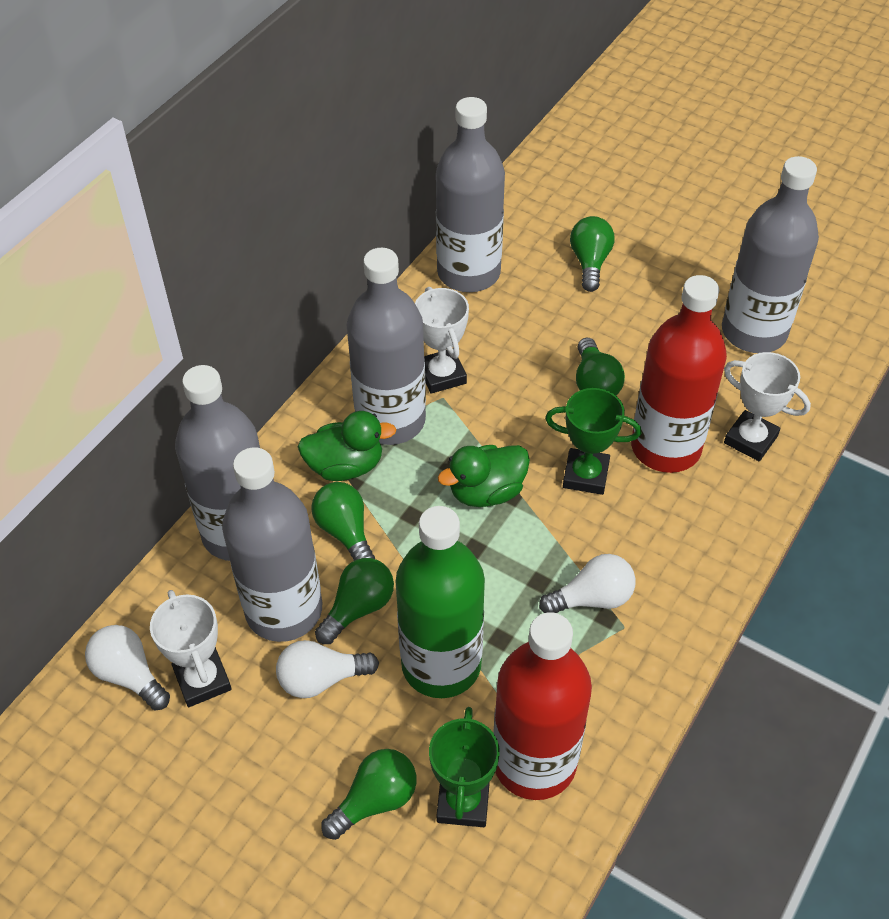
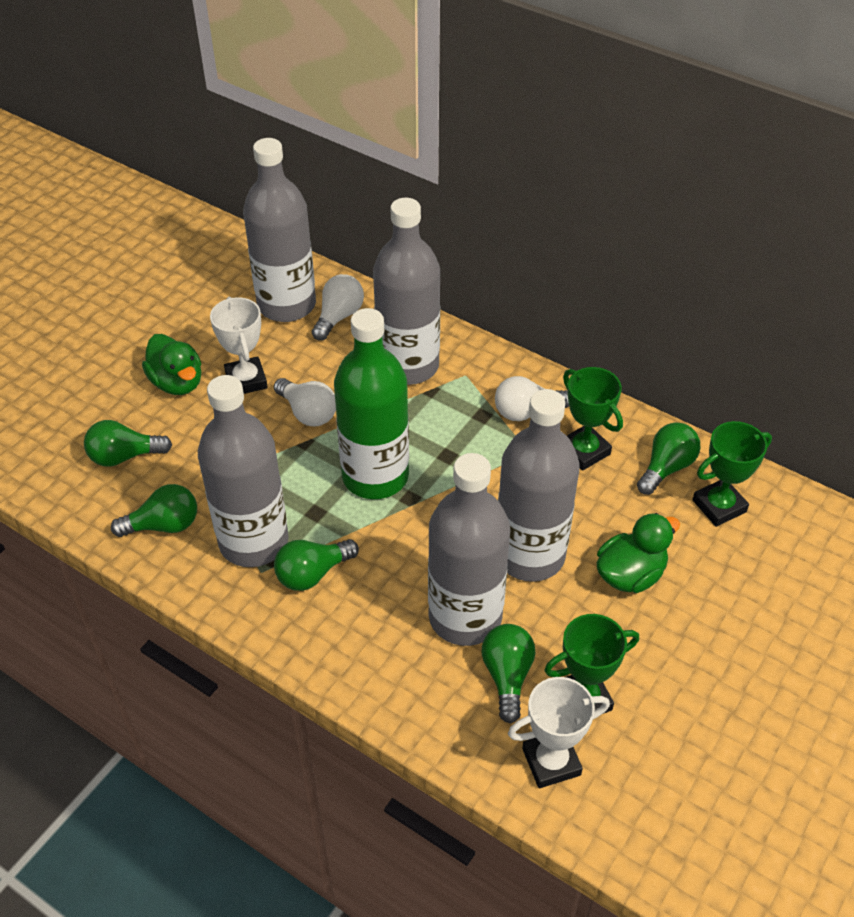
green trophy: [429,707,500,827] [545,388,641,495] = 2 -> [544,614,639,714] [563,367,623,471] [692,421,772,527] = 3
red bottle: [493,612,592,800] [631,275,727,473] = 2 -> none = 0
white trophy: [150,590,232,707] [415,287,469,394] [724,352,811,461] = 3 -> [210,297,268,394] [508,677,610,788] = 2

